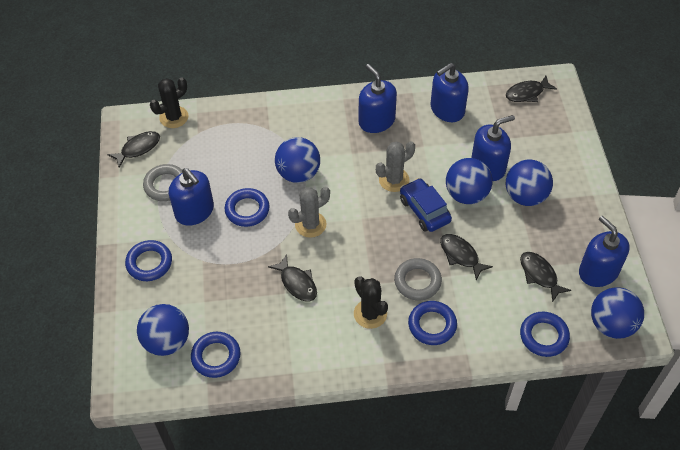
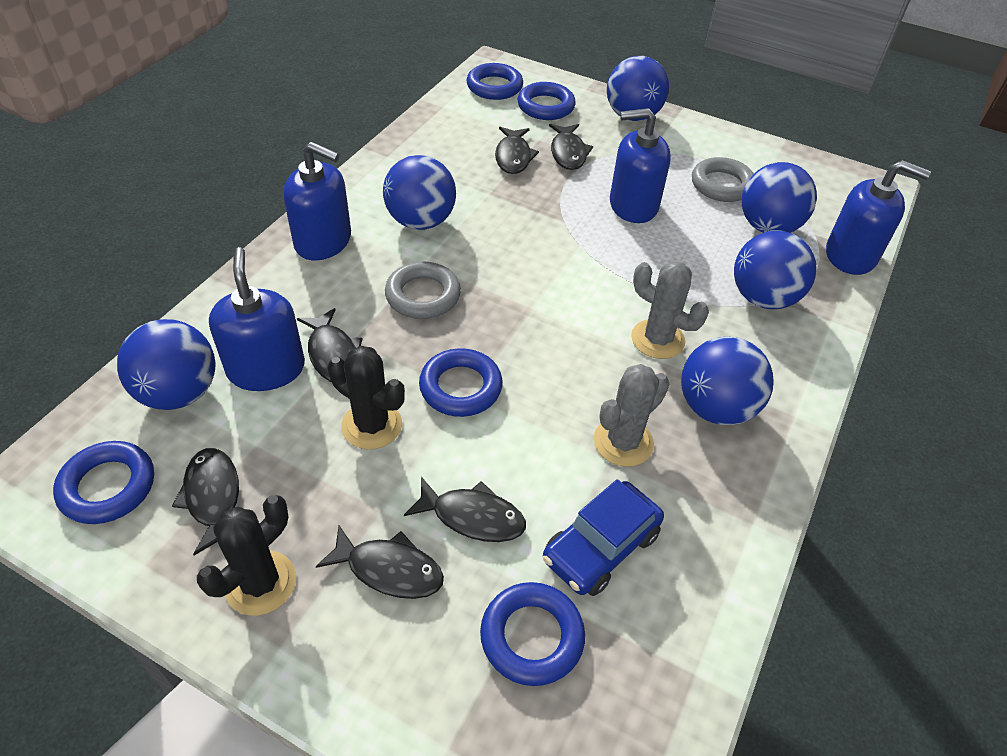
black fish: [107,131,160,168] [268,255,317,302] [440,234,493,280] [506,76,557,102] [520,252,571,302] = 5 -> [172,448,239,555] [297,308,362,382] [316,526,444,599] [404,477,526,542] [495,127,539,174] [549,124,593,170] = 6
blue ball: [137,304,189,356] [275,137,320,183] [446,158,493,204] [506,160,553,206] [591,287,644,339] = 5 -> [117,319,216,410] [383,155,456,230] [607,56,669,121] [681,336,774,425] [734,231,816,309] [742,162,817,233] = 6
blue soap dispenser: [169,168,214,226] [359,64,397,133] [431,63,469,122] [471,115,515,181] [579,216,630,287] = 5 -> [209,247,305,391] [283,142,351,260] [610,108,671,223] [826,160,931,275] = 4

